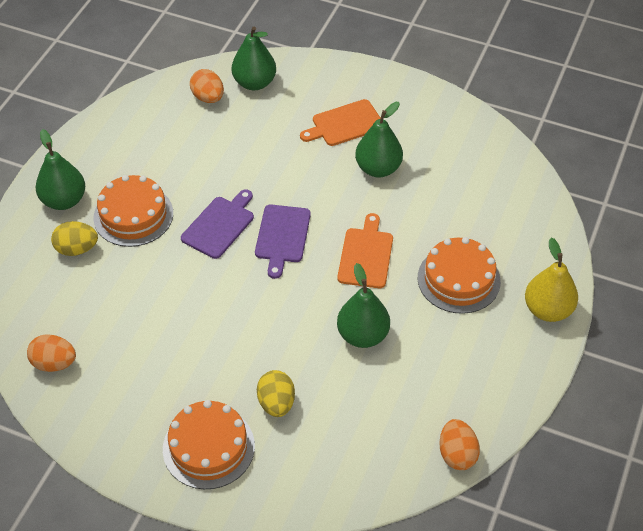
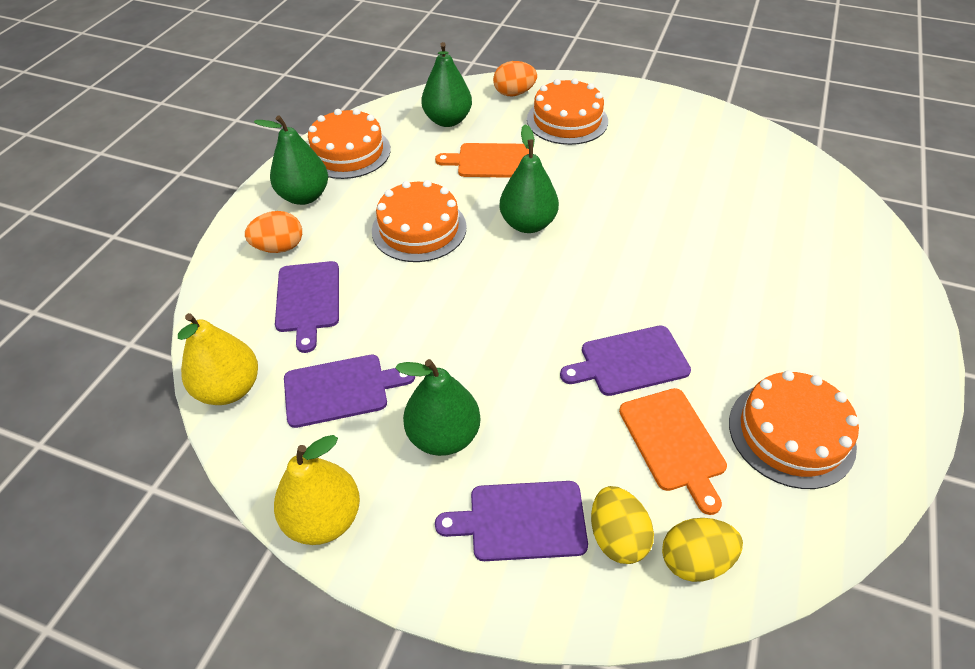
orange cake: [93,175,173,247] [163,400,255,489] [418,237,501,314] = 3 -> [308,108,391,179] [372,180,467,262] [527,78,608,145] [729,371,859,489] = 4
orange egg: [27,334,76,372] [190,69,224,103] [440,419,480,470] = 3 -> [245,211,302,253] [493,61,537,96] = 2
purple cutting board: [181,190,254,259] [255,204,311,279] = 2 -> [275,261,339,353] [284,355,415,428] [435,481,588,561] [560,326,691,396] = 4
yellow pear: [525,238,578,322] = 1 -> [178,313,258,405] [274,435,360,545] = 2

